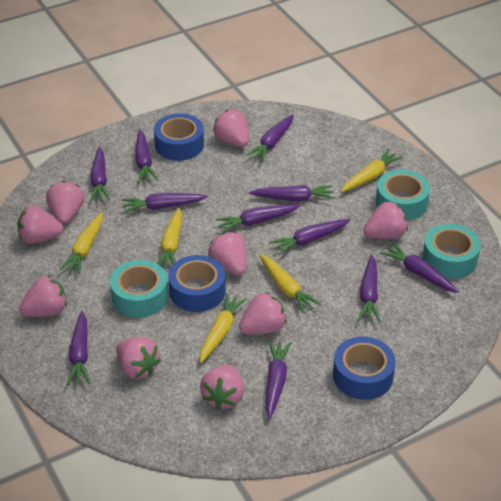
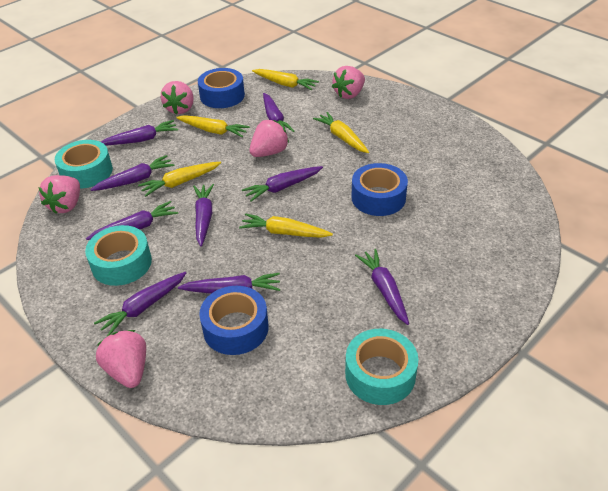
pink strawberry: [17,205,63,244] [19,275,67,317] [46,181,84,224] [116,337,161,379] [200,365,244,410] [208,232,247,275] [213,110,249,147] [239,292,287,334] [364,201,408,239] = 9 -> [38,175,80,214] [96,330,146,388] [161,81,194,115] [250,120,289,157] [332,66,365,99] = 5
purple carrot: [66,311,90,385] [90,147,110,202] [122,193,208,213] [135,129,158,183] [216,204,300,233] [246,114,294,162] [249,185,334,201] [266,340,291,419] [269,219,350,255] [358,255,380,322] [380,242,459,293] = 11 -> [86,201,178,240] [90,155,175,191] [94,272,186,337] [101,120,178,145] [178,273,281,294] [193,184,214,247] [242,166,323,202] [263,93,295,132] [355,249,409,325] = 9

